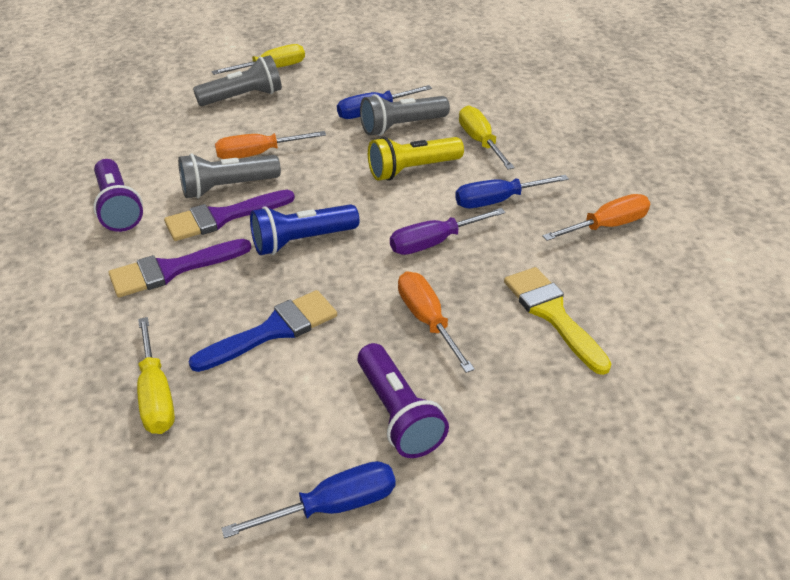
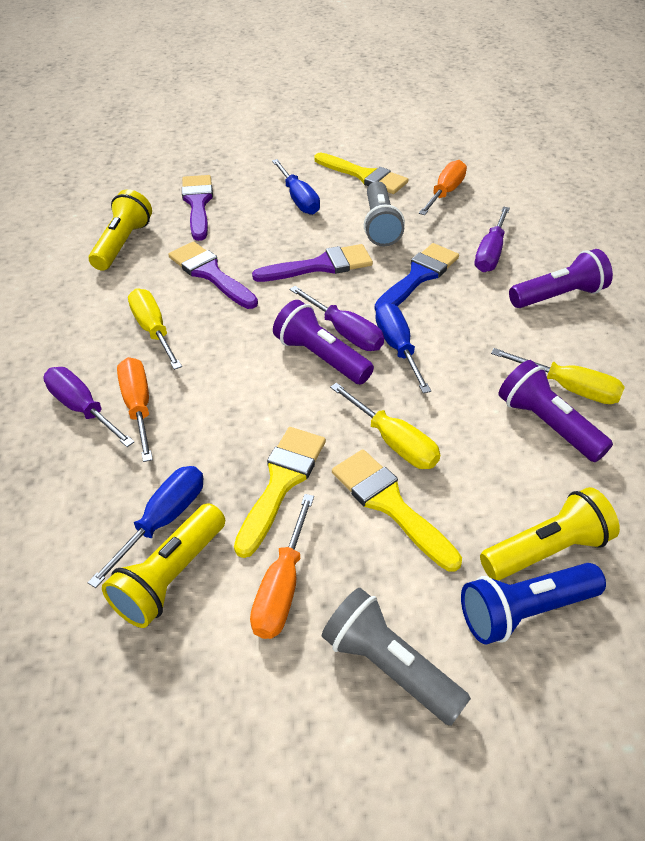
grey flashlight: [178,153,281,199] [193,55,282,106] [360,94,450,136] = 3 -> [322,588,471,726] [364,181,405,246] = 2
purple brush: [109,239,251,297] [164,190,295,241] = 2 -> [168,241,258,309] [182,175,213,241] [252,244,373,282] = 3
purple flashlight: [93,159,143,232] [358,343,449,458] = 2 -> [273,300,374,385] [499,360,613,462] [509,249,613,308] = 3
purple screwdriver: [390,208,505,255] = 1 -> [43,367,134,447] [290,286,384,351] [475,206,510,272] = 3
yellow brush: [504,267,612,375] = 1 -> [234,427,326,558] [314,153,408,194] [332,449,462,571] = 3
yellow flashlight: [368,137,464,181] = 1 -> [89,189,152,271] [102,503,225,628] [480,487,620,581] = 3

